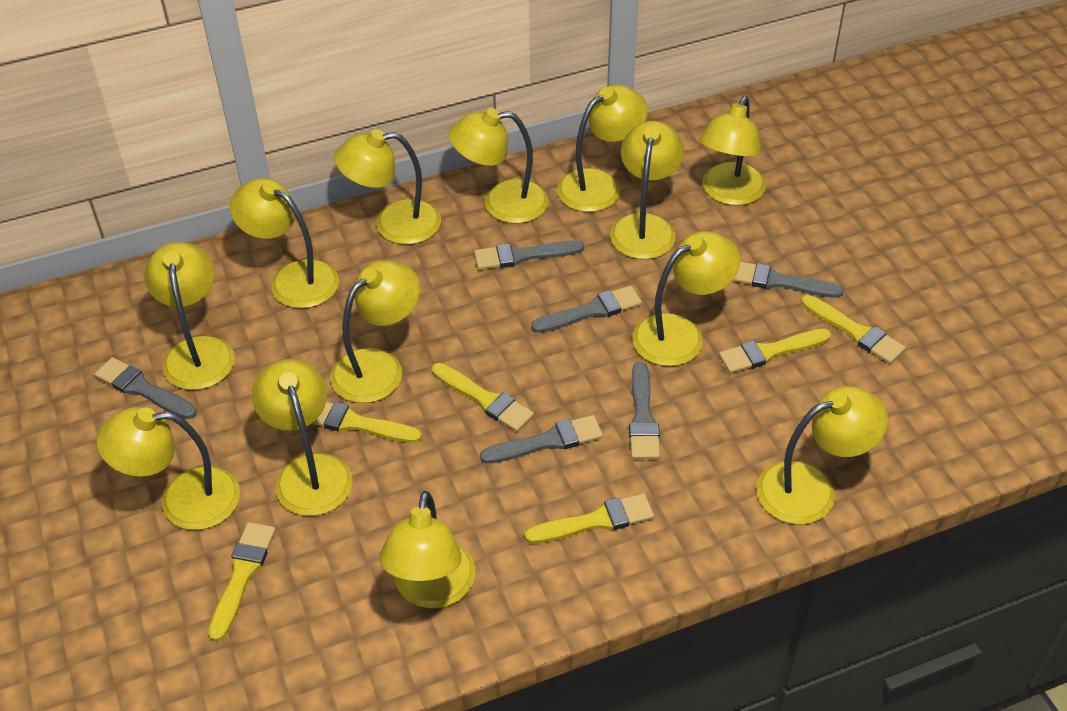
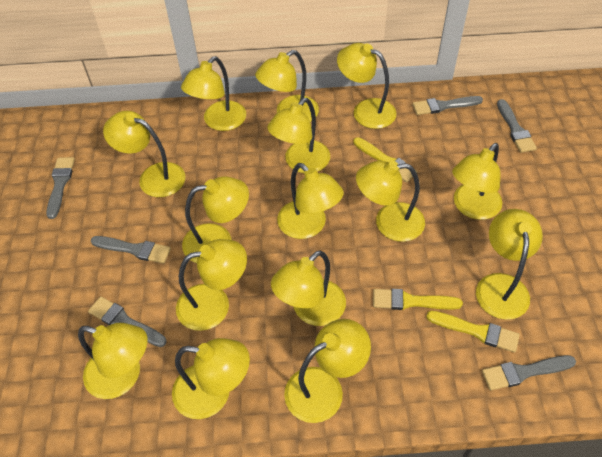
yellow brush: [208,522,276,642] [311,402,422,443] [432,363,534,432] [524,493,654,544] [719,329,831,373] [801,295,906,364] = 6 -> [353,137,418,182] [373,289,463,310] [426,311,520,353] = 3
yellow lamp: [97,407,240,530] [145,242,235,390] [229,178,339,308] [252,359,353,516] [330,261,420,403] [334,129,441,244] [379,491,475,608] [449,108,548,223] [557,85,648,212] [610,121,684,259] [632,231,740,366] [699,96,766,205] [756,386,888,525] = 13 -> [78,323,147,399] [103,111,186,197] [172,338,250,419] [176,239,247,331] [181,56,246,131] [182,177,249,263] [255,50,319,122] [267,98,330,173] [271,250,346,326] [277,163,344,239] [284,319,371,423] [337,43,397,129] [356,160,425,242] [452,143,502,220] [476,209,543,320] = 15

